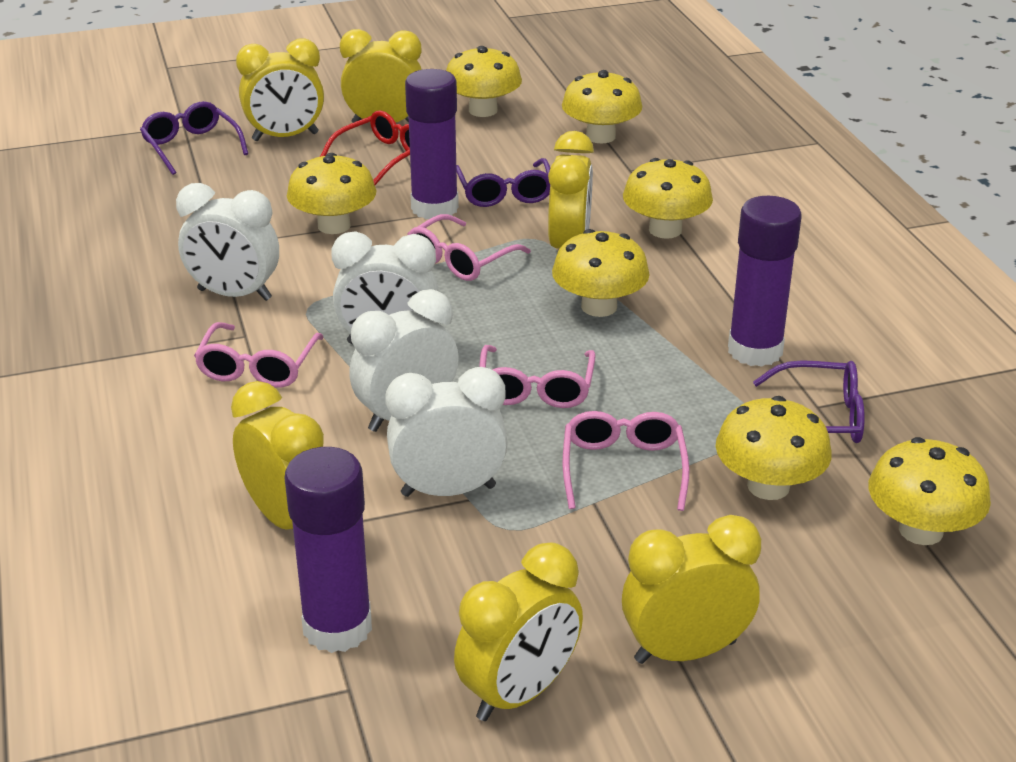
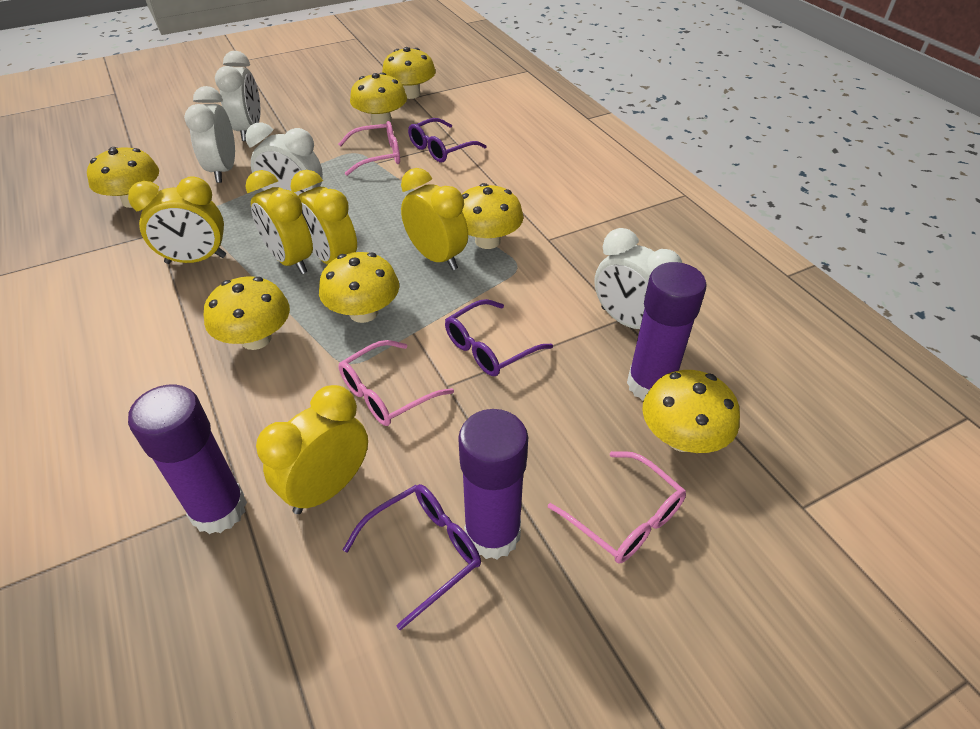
pink glasses: [194,322,324,387] [407,214,531,281] [479,345,596,408] [563,411,689,511] = 4 -> [338,121,400,176] [338,340,454,426] [548,451,686,563] = 3
red glasses: [320,110,410,185] = 1 -> none = 0
yellow clock: [231,381,324,530] [236,39,324,141] [340,29,422,123] [454,542,583,721] [548,131,594,249] [622,515,761,664] = 6 -> [128,176,226,264] [246,170,313,274] [256,385,368,514] [290,170,357,265] [401,168,468,270] = 5

